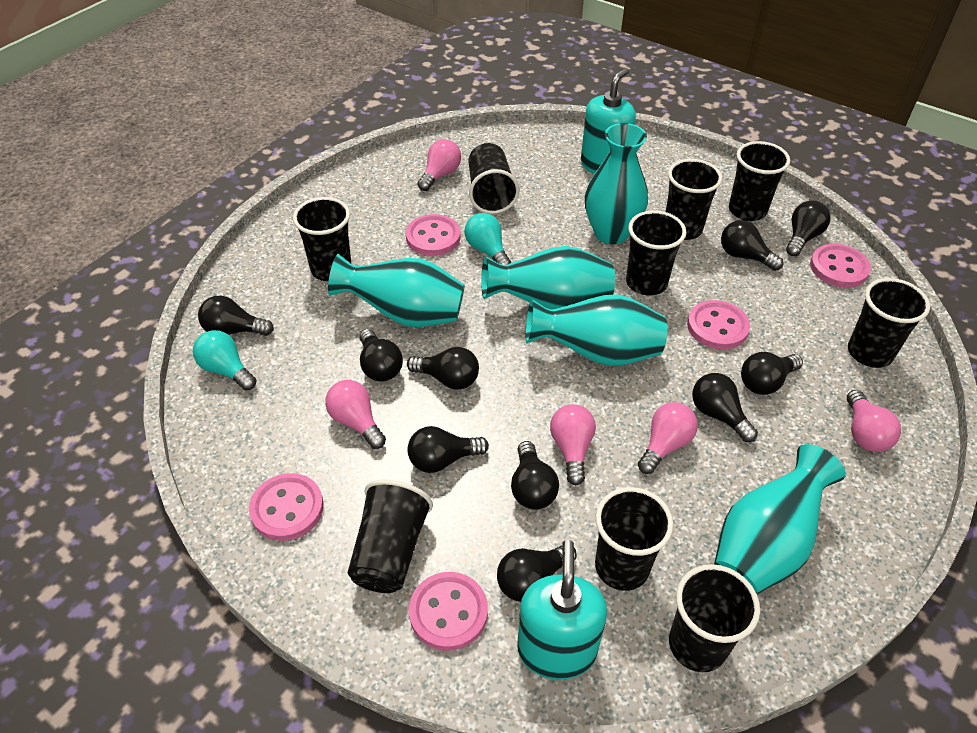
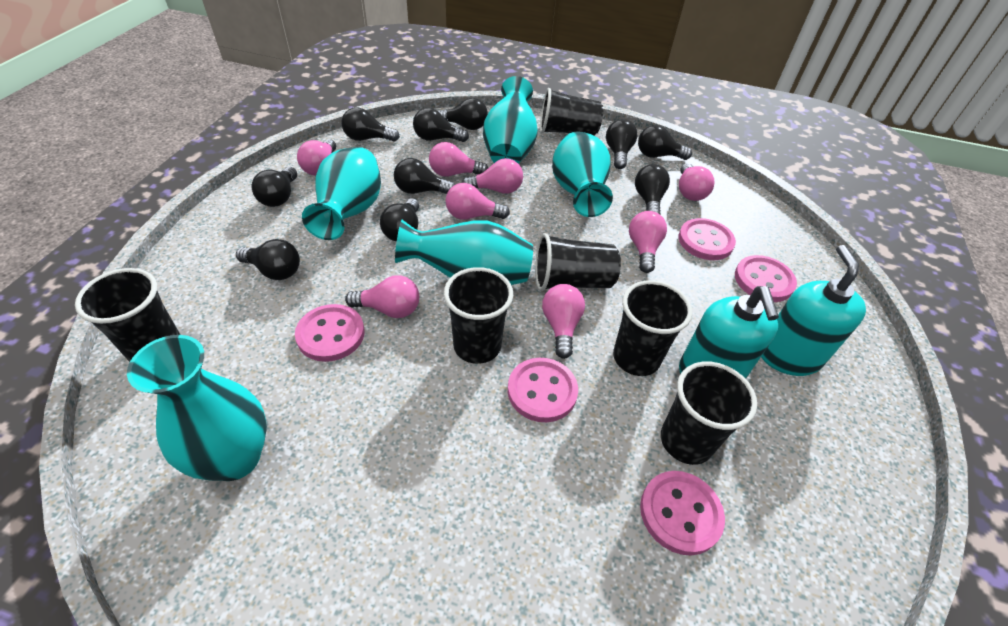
black cup: [293,197,352,281] [348,479,433,593] [469,143,519,214] [595,487,673,591] [626,210,686,296] [666,159,722,240] [669,564,760,672] [729,141,790,221] [848,278,930,368] = 9 -> [75,268,180,362] [444,267,513,364] [535,233,621,291] [540,88,603,136] [613,280,692,376] [661,362,757,465] = 6
pink light bulb: [325,380,386,449] [417,139,461,191] [550,404,596,485] [638,402,698,474] [847,390,901,452] = 5 -> [297,139,336,175] [345,275,419,318] [429,142,488,177] [445,183,510,220] [462,158,523,194] [542,284,585,359] [629,211,667,273] [679,163,715,201] = 8
turquoise light bulb: [193,330,257,391] [465,213,511,265] = 2 -> none = 0

